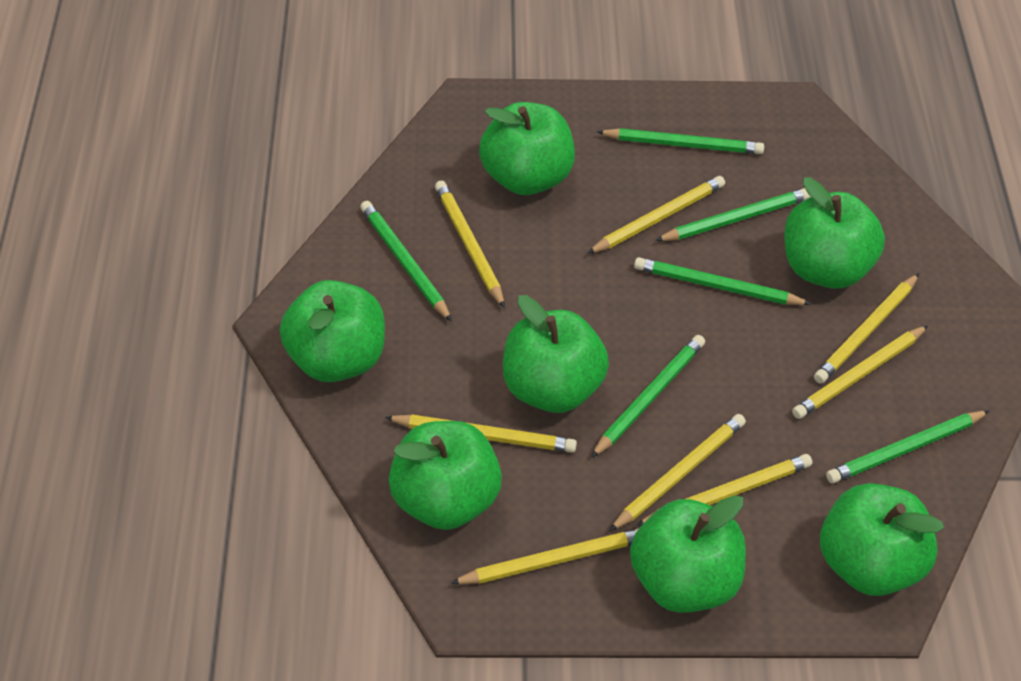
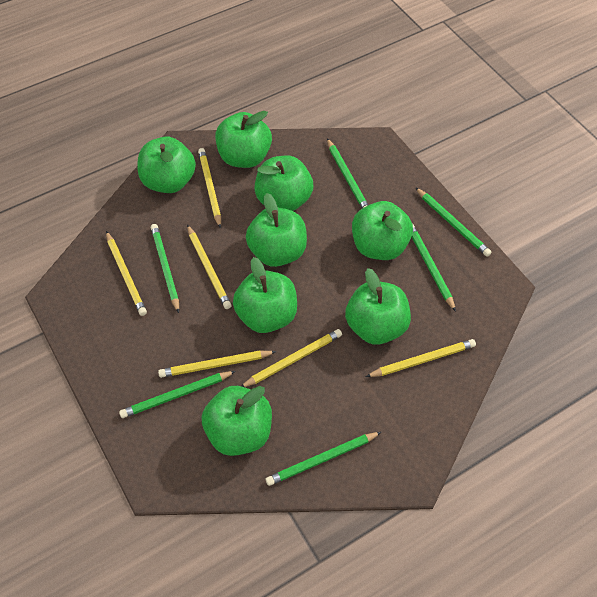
green apple: [280,280,385,382] [389,421,502,530] [479,102,575,195] [503,295,609,413] [630,495,746,613] [784,177,885,289] [820,483,944,596] = 7 -> [138,136,196,193] [202,386,272,456] [215,111,272,168] [233,257,297,333] [246,193,307,267] [254,155,313,211] [345,268,411,345] [352,201,413,260] = 8
yellow pencil: [385,414,577,453] [435,181,505,308] [450,528,639,584] [587,176,725,254] [609,414,746,531] [635,454,812,526] [792,325,928,419] [814,273,919,384] = 8 -> [106,231,147,316] [158,350,277,378] [187,224,231,309] [198,148,221,228] [241,329,342,387] [366,339,476,377] = 6

